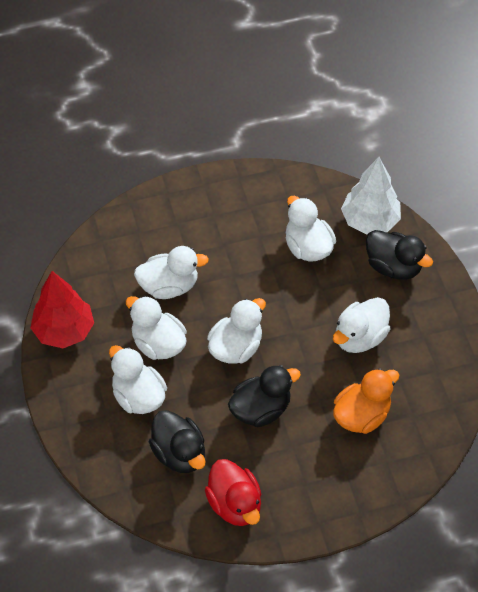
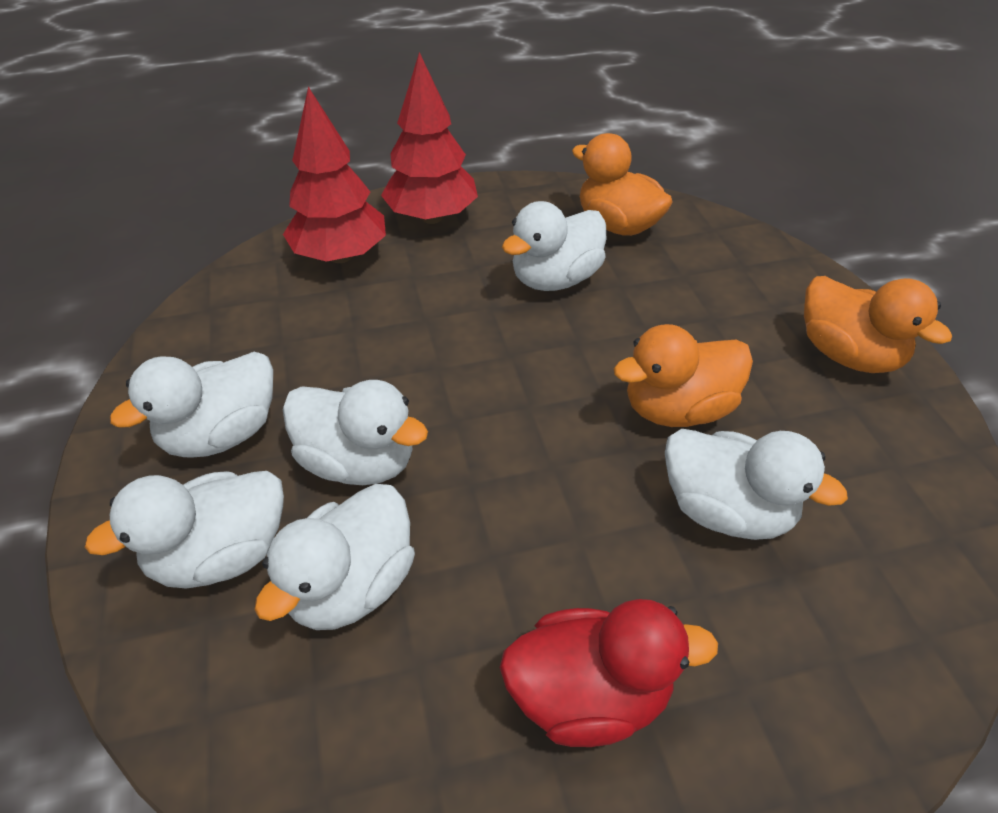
black duck: [149,410,205,473] [228,365,301,427] [366,230,433,280] = 3 -> none = 0
orange duck: [333,368,399,434] = 1 -> [572,133,672,236] [614,324,753,427] [804,276,952,373] = 3
red tree: [30,271,94,348] = 1 -> [283,87,386,263] [381,52,478,224] = 2
white tree: [341,157,401,234] = 1 -> none = 0

